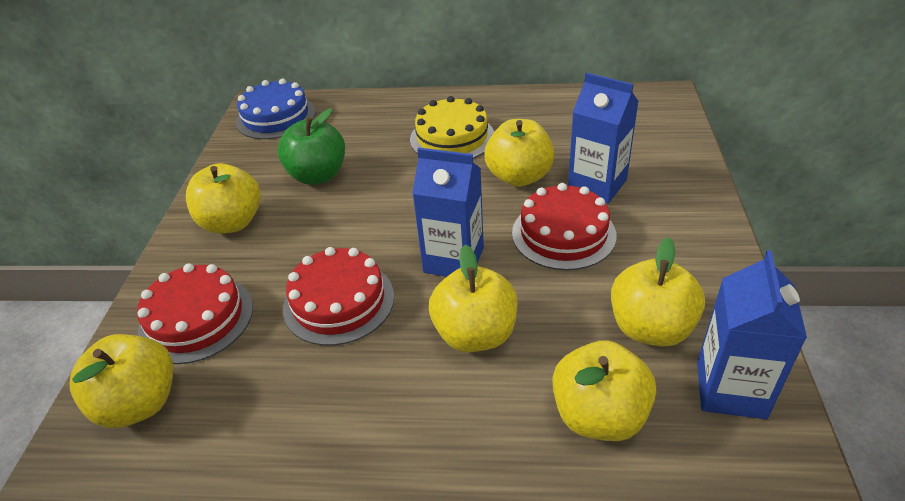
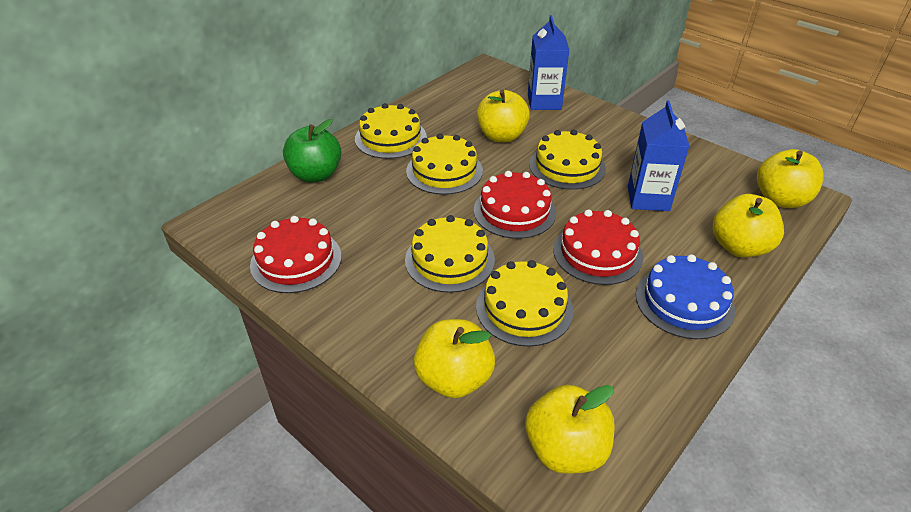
blue carton: [412,147,484,277] [568,72,639,203] [697,250,807,419] = 3 -> [528,15,569,110] [628,100,689,211] = 2
yellow apple: [70,334,173,428] [186,163,261,234] [429,245,518,352] [484,119,554,187] [552,341,656,441] [611,237,705,346] = 6 -> [414,319,495,398] [477,90,530,142] [525,385,615,474] [713,194,784,257] [757,149,824,208] = 5
yellow cake: [410,96,494,158] = 1 -> [355,103,427,159] [405,215,495,293] [406,133,483,195] [476,260,573,347] [529,130,606,190] = 5

